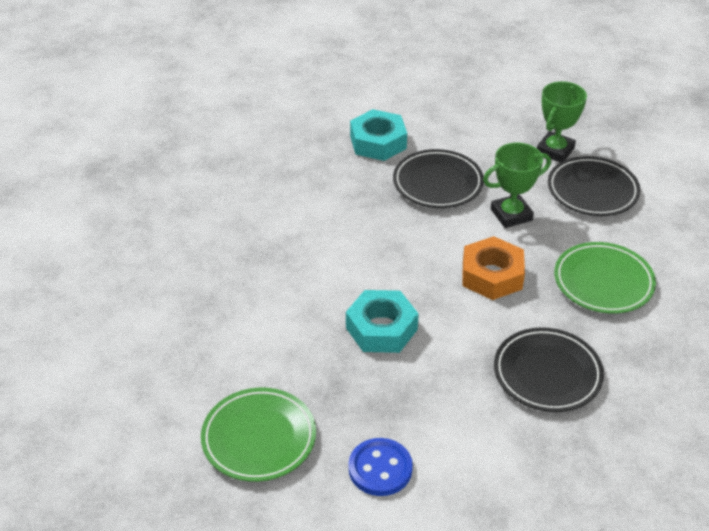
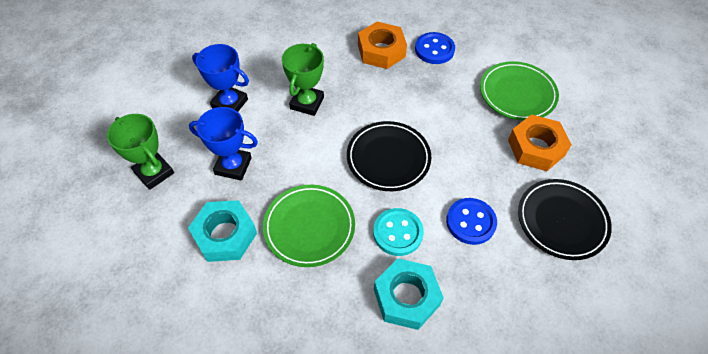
black plate: [393,149,484,208] [494,327,604,412] [548,156,641,216] = 3 -> [347,121,431,191] [518,179,612,260] = 2
blue button: [349,438,413,496] = 1 -> [415,32,455,64] [446,198,497,245] = 2
blue trophy: none = 0 -> [189,107,258,180] [192,44,249,112] = 2
orange nut: [462,236,525,300] = 1 -> [358,22,407,69] [508,114,572,171] = 2
turquoise button: none = 0 -> [373,208,424,256] = 1

